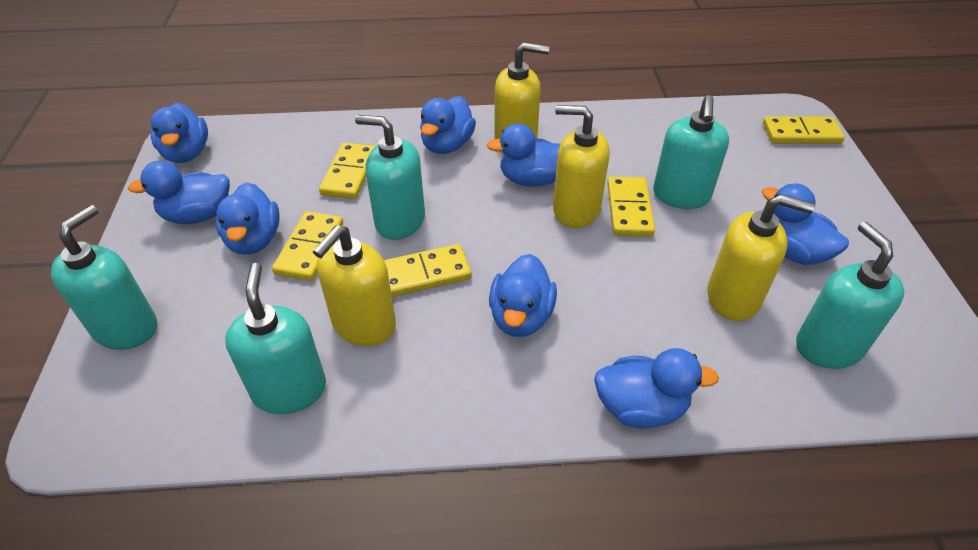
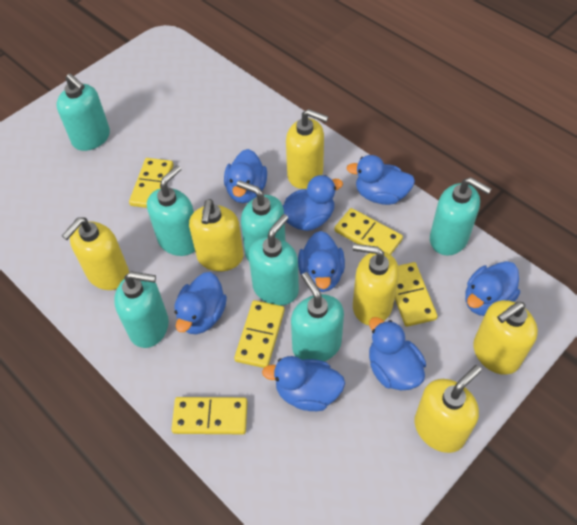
turquoise soap dispenser: [51,205,157,350] [225,263,326,414] [355,115,425,240] [653,95,729,209] [796,222,904,369] = 5 -> [57,74,110,151] [114,272,169,348] [147,165,195,256] [237,180,285,261] [248,214,299,306] [291,272,344,361] [430,177,492,256] = 7
yellow soap dispenser: [313,225,396,346] [494,42,549,154] [553,105,610,228] [707,194,815,321] = 4 -> [62,217,129,290] [189,199,243,271] [286,109,329,189] [353,244,399,325] [414,365,482,453] [473,300,538,375] = 6

